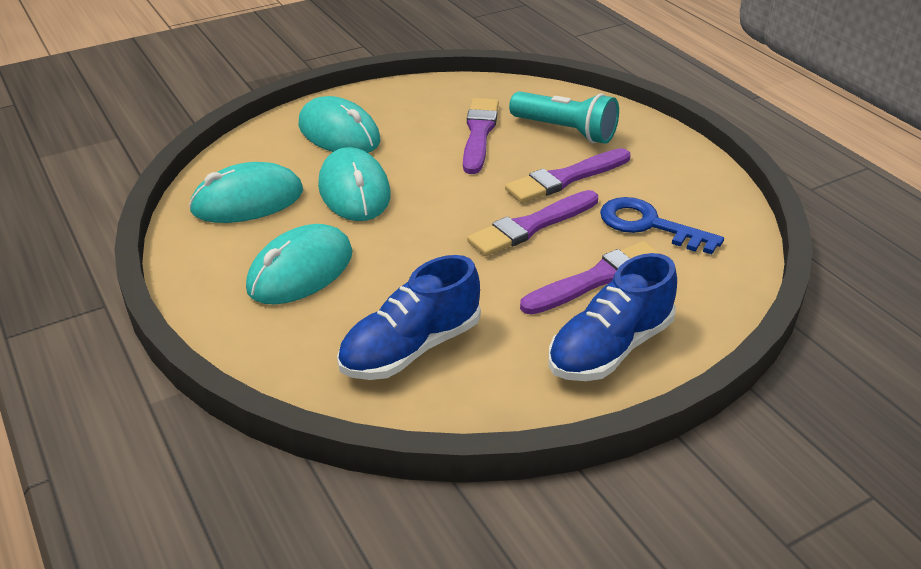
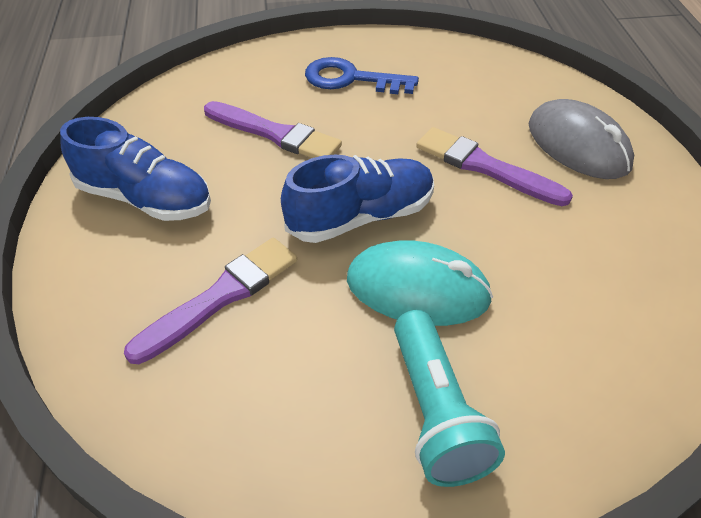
grey mouse: none = 0 -> [529,99,634,179] = 1
purple brush: [463,98,499,174] [467,190,598,256] [505,148,630,203] [520,241,661,315] = 4 -> [124,238,297,364] [204,101,342,158] [416,127,573,206] = 3
turquoise mouse: [189,162,303,223] [246,224,353,305] [298,96,381,153] [318,147,391,221] = 4 -> [347,240,493,326] = 1

